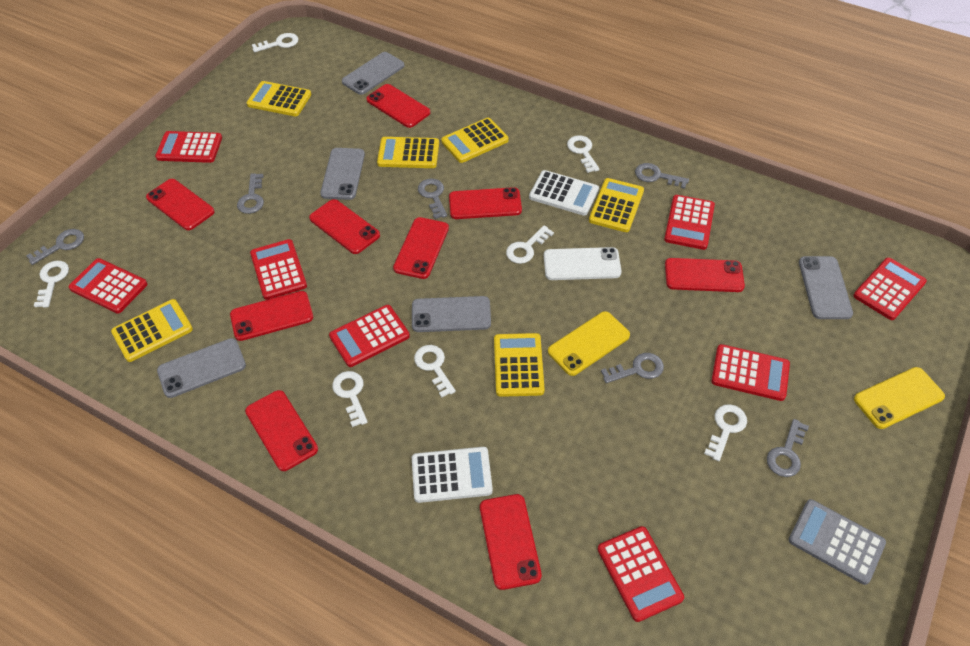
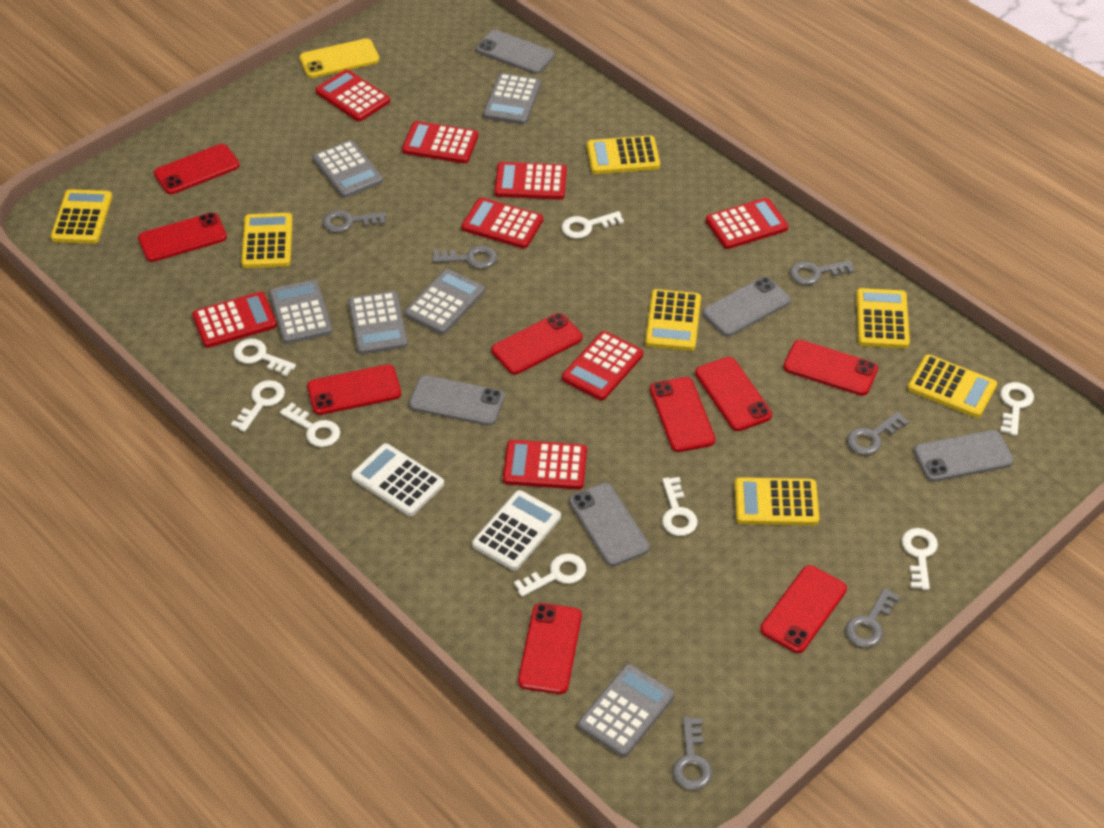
grey calculator: [789,499,886,585] = 1 -> [269,280,332,344] [313,140,383,198] [348,291,408,354] [405,269,485,334] [483,73,541,125] [578,664,674,757] = 6
white key: [34,261,69,308] [252,33,298,52] [332,371,368,427] [414,345,456,398] [506,225,554,264] [567,135,600,173] [704,404,747,461] = 7 -> [231,380,285,432] [234,339,296,376] [280,402,340,447] [514,553,586,597] [561,211,624,239] [662,477,698,536] [902,528,938,590] [1000,382,1034,436] = 8
white phone: [544,247,622,280] = 1 -> none = 0
yellow calculator: [111,299,193,362] [246,81,311,116] [377,137,439,168] [441,118,509,163] [494,333,545,397] [589,178,644,232] = 6 -> [50,189,112,244] [241,213,293,268] [587,135,660,174] [645,289,701,351] [735,477,819,525] [856,288,910,348] [907,354,997,418] = 7
yellow phone: [548,311,630,376] [854,367,945,429] = 2 -> [299,38,379,78] = 1

